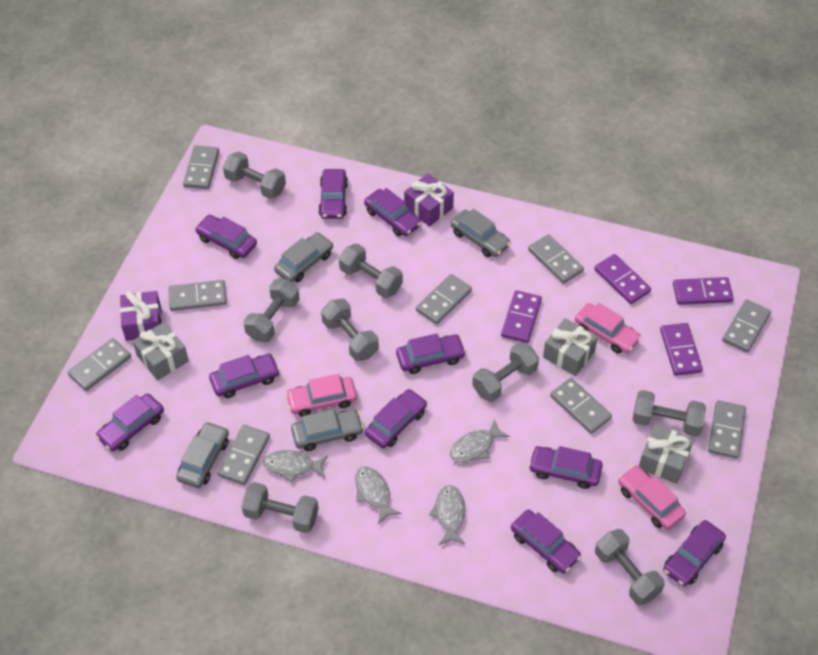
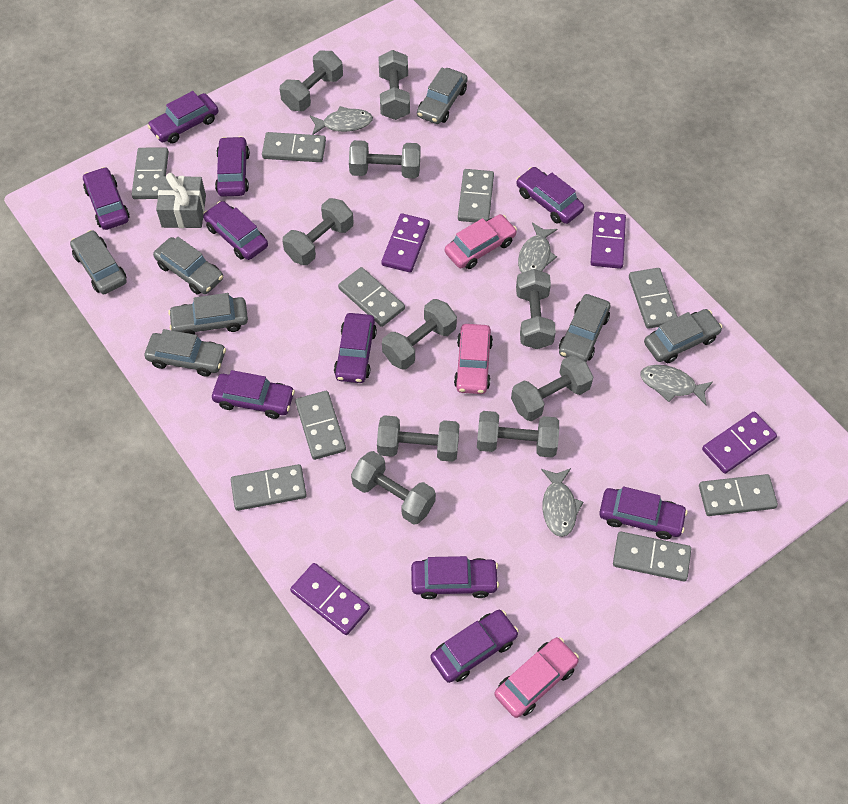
grey car: [176,422,229,488] [274,232,333,282] [291,409,364,451] [451,209,511,257] = 4 -> [70,230,126,294] [145,329,226,377] [153,237,223,295] [168,293,248,335] [417,68,468,124] [559,294,610,362] [644,309,722,363] = 7
grey dumbbell: [223,152,286,199] [241,482,319,533] [244,279,300,342] [321,299,379,361] [339,243,403,298] [472,342,539,402] [595,529,665,605] [632,390,706,437] = 8 -> [280,51,343,111] [282,198,354,265] [349,140,420,178] [351,451,436,525] [377,415,459,462] [378,50,410,120] [382,299,457,370] [477,411,559,458] [511,355,593,421] [516,269,556,349] = 10
grey gift: [133,322,189,380] [543,318,598,376] [639,424,694,484] = 3 -> [156,173,206,228] = 1
purple gift: [120,291,162,341] [404,173,454,227] = 2 -> none = 0

